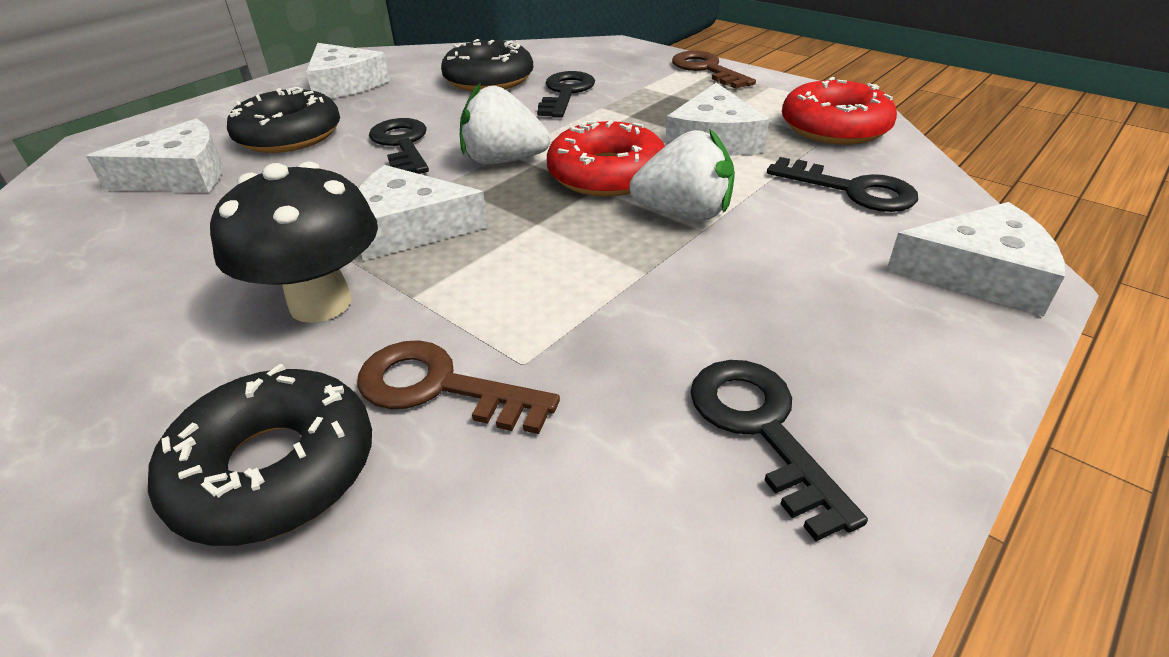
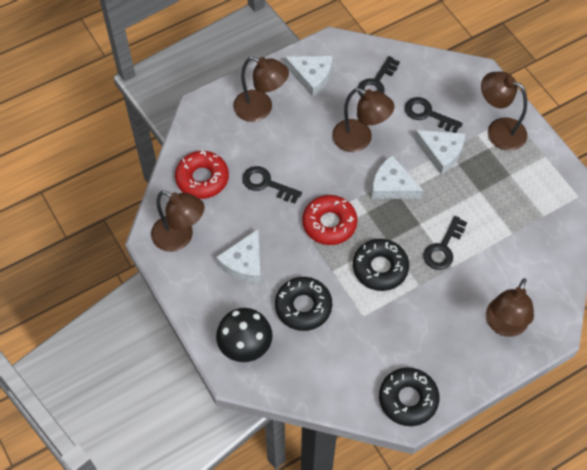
brown key: [357,340,560,434] [672,50,756,89] = 2 -> none = 0
brown lamp: none = 0 -> [151,190,204,252] [233,56,289,122] [332,88,394,152] [481,72,527,151] [486,278,534,337] = 5
white cheese: [86,119,222,192] [306,43,390,98] [358,165,488,261] [665,82,769,156] [886,202,1065,317] = 5 -> [216,229,261,283] [285,56,332,97] [372,155,424,199] [414,130,465,175] = 4
white strawberry: [460,83,550,164] [629,128,735,220] = 2 -> none = 0

